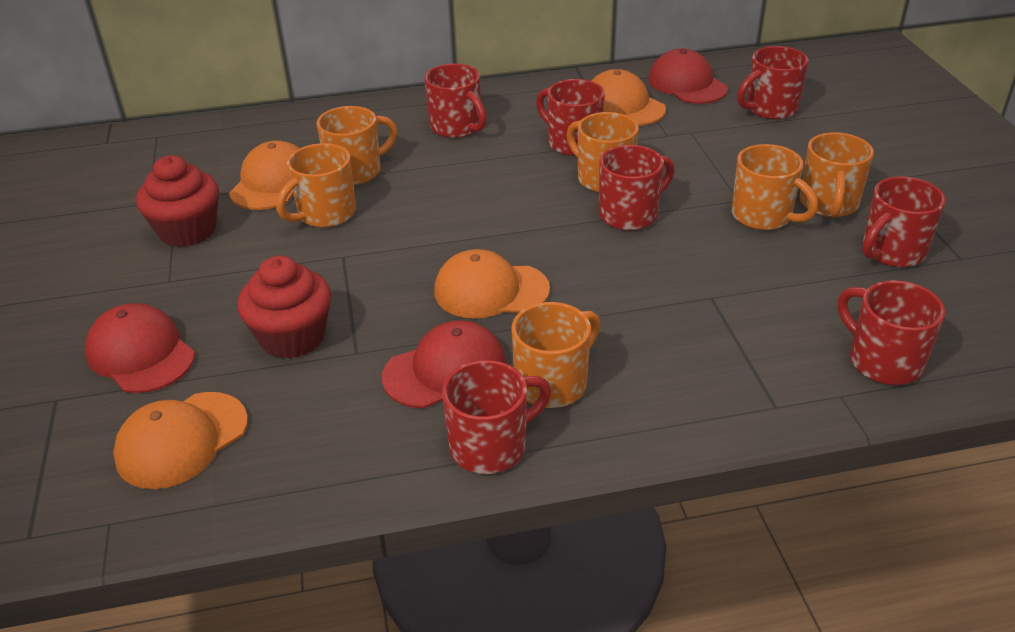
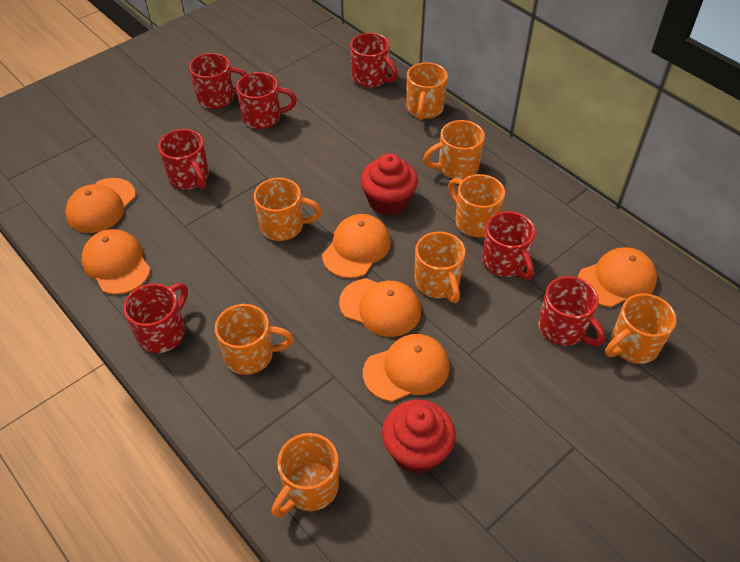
orange cap: [113,392,248,489] [229,141,300,210] [434,249,550,318] [592,69,666,126] = 4 -> [66,178,136,233] [82,229,151,295] [322,214,391,278] [339,278,421,337] [363,334,450,402] [578,247,657,307] = 6
orange mug: [276,143,356,228] [316,106,397,185] [512,302,600,408] [566,112,639,193] [731,144,818,230] [799,132,874,217] = 6 -> [215,304,294,375] [254,178,322,241] [271,433,339,518] [406,62,448,120] [414,232,465,303] [423,120,485,179] [448,174,505,237] [605,293,676,364] = 8
red cap: [85,303,195,393] [382,320,506,409] [648,48,728,104] = 3 -> none = 0

